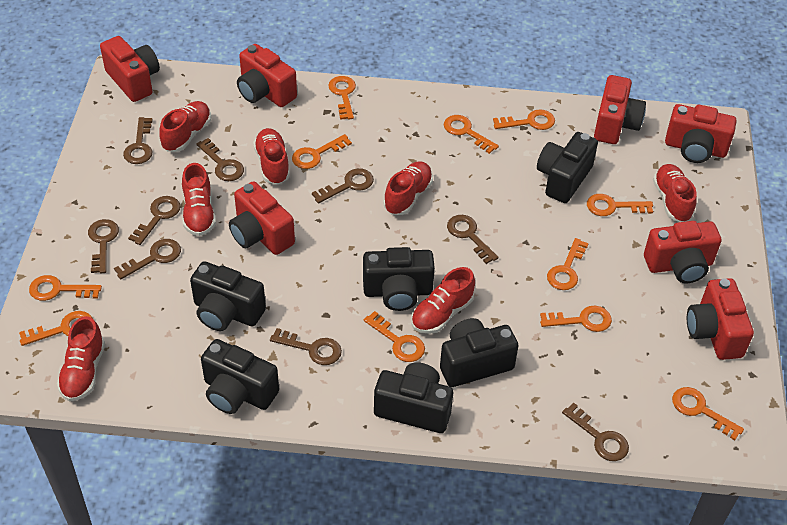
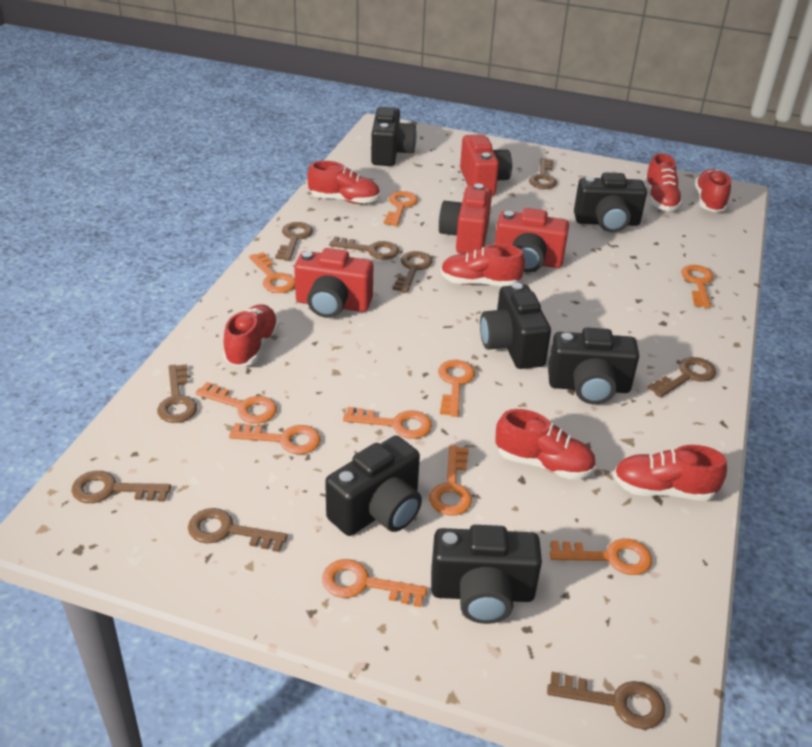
orange key: [19,311,93,346] [29,275,102,301] [292,134,352,169] [328,76,356,120] [364,311,425,362] [444,115,499,154] [493,109,555,130] [540,306,612,332] [547,238,589,290] [587,194,653,216] [672,387,744,440] = 11 -> [196,382,277,424] [229,423,321,454] [249,252,295,293] [322,559,427,607] [343,407,432,439] [384,191,418,226] [429,445,472,516] [438,360,475,417] [550,539,652,575] [681,265,714,308] = 10
red camera: [100,36,160,102] [229,181,295,255] [237,44,297,107] [594,75,646,144] [644,221,721,284] [665,104,737,163] [687,278,754,360] = 7 -> [294,248,373,318] [438,183,492,254] [460,134,512,196] [495,208,569,272] = 4

